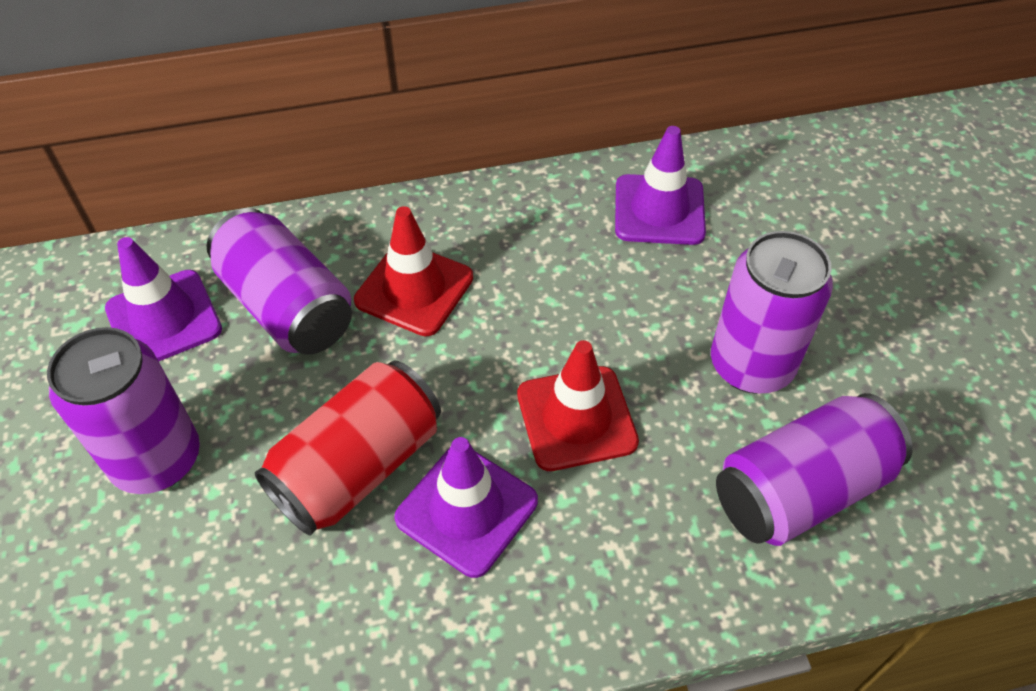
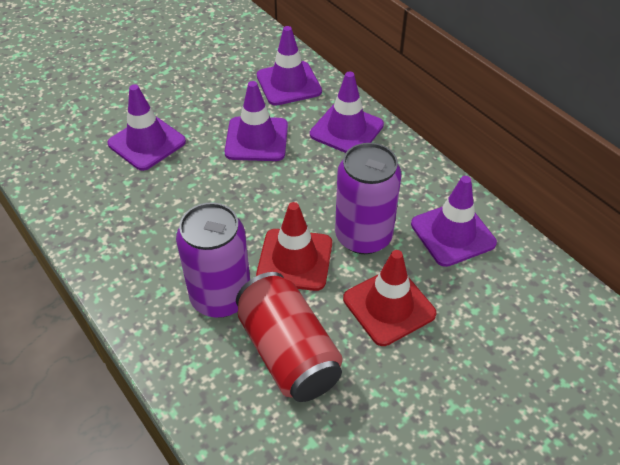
purple can: [47,327,200,494] [207,208,352,355] [711,231,833,394] [716,393,912,546] = 4 -> [176,203,250,318] [335,143,401,254] = 2
purple traffic cone: [105,237,222,361] [394,437,538,578] [615,126,706,245] = 3 -> [107,84,186,171] [224,81,288,161] [257,26,322,106] [310,71,384,153] [411,176,497,267] = 5

